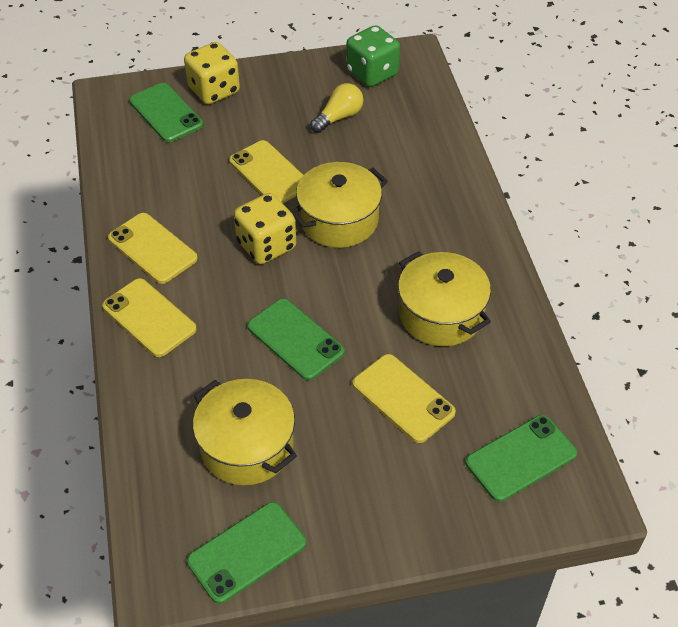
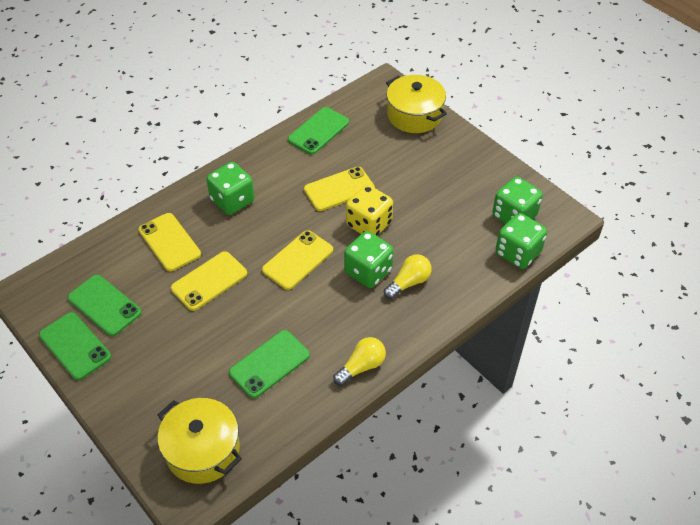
green dice: [346,25,400,87] = 1 -> [206,162,255,215] [344,231,394,288] [492,177,543,224] [495,213,547,269] = 4
yellow dice: [184,42,240,104] [234,193,296,264] = 2 -> [346,185,393,236] = 1
yellow light bulb: [310,83,364,133] = 1 -> [333,337,386,386] [384,254,432,299] = 2
yellow pot: [193,379,297,485] [290,162,388,248] [398,251,491,346] = 3 -> [157,398,242,484] [386,75,447,133] = 2

